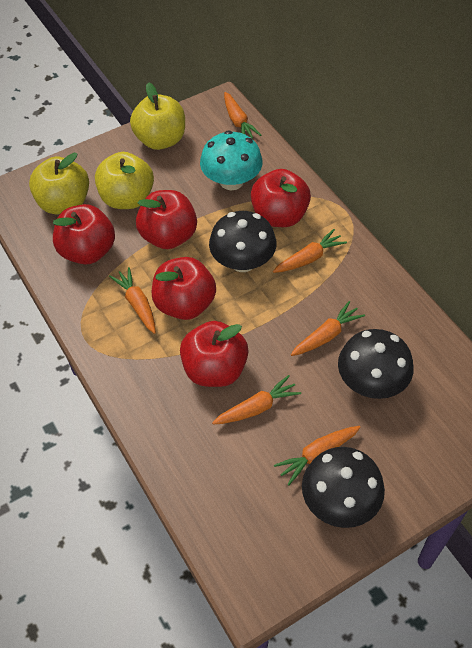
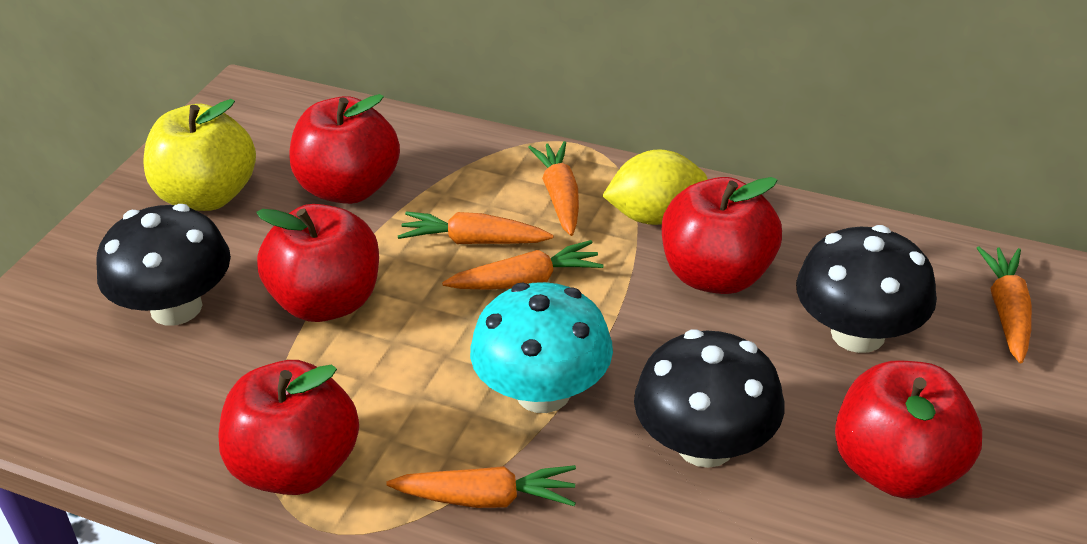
orange carrot: [109,267,156,334] [212,375,301,424] [224,92,261,138] [273,229,347,273] [274,426,361,485] [291,301,365,356] = 6 -> [386,465,576,508] [398,212,554,244] [442,240,604,290] [528,141,579,236] [977,246,1032,363] = 5
yellow apple: [29,153,89,214] [95,152,154,209] [130,82,185,150] = 3 -> [143,99,256,211] = 1
yellow lemon: none = 0 -> [602,149,708,225] = 1

